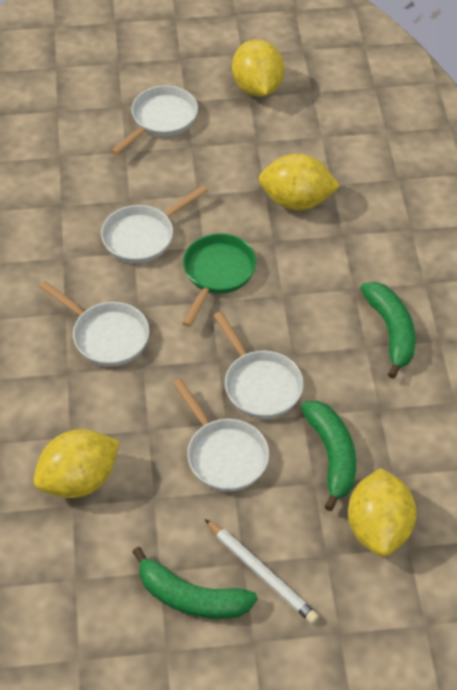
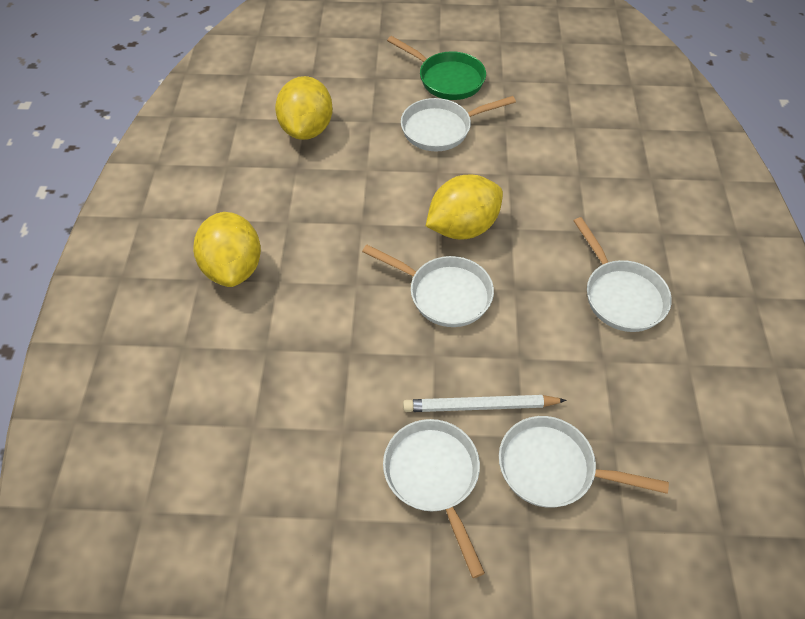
green banana: [132,547,258,619] [301,401,356,511] [360,282,416,379] = 3 -> none = 0
yellow lemon: [33,429,120,498] [232,39,284,97] [259,154,340,210] [348,468,417,556] = 4 -> [193,212,261,287] [275,76,333,140] [426,175,503,240] = 3

